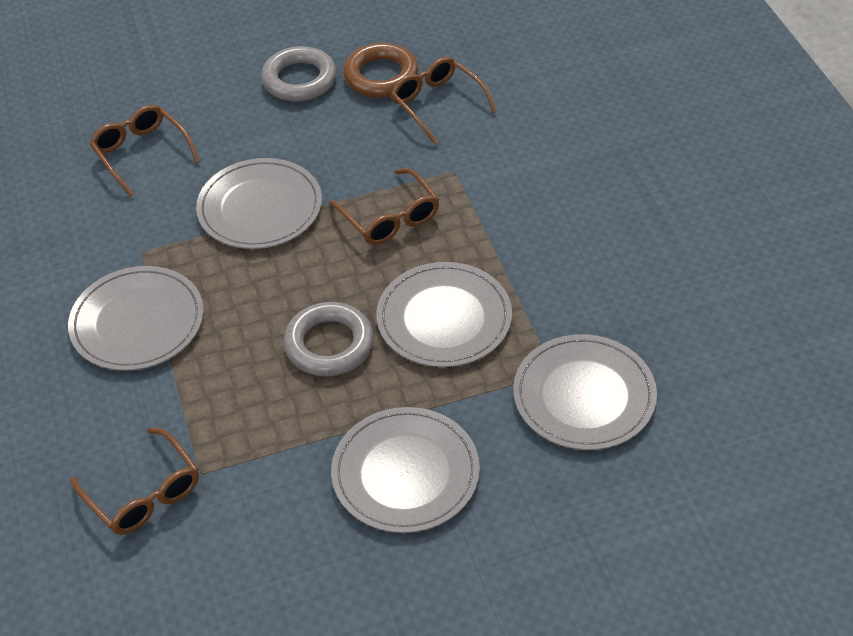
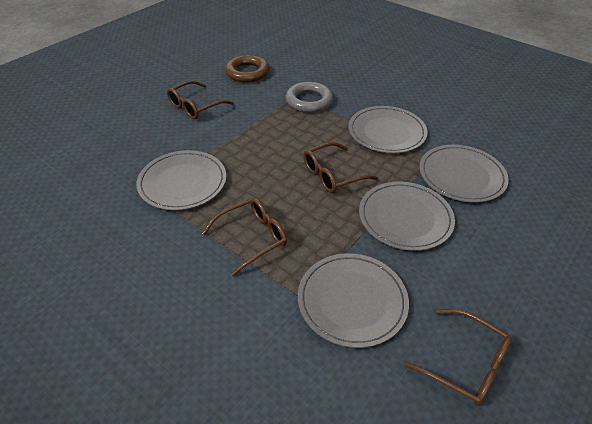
grey ring: [261,46,337,102] [283,302,374,376] = 2 -> [286,82,333,113] = 1

